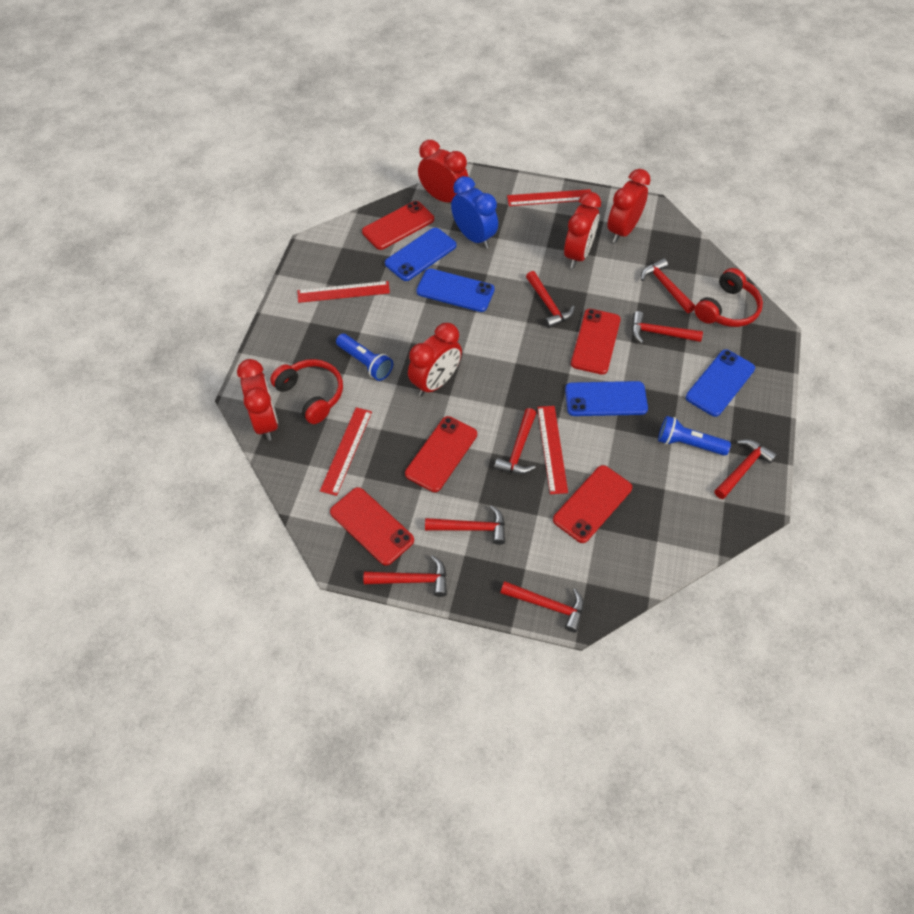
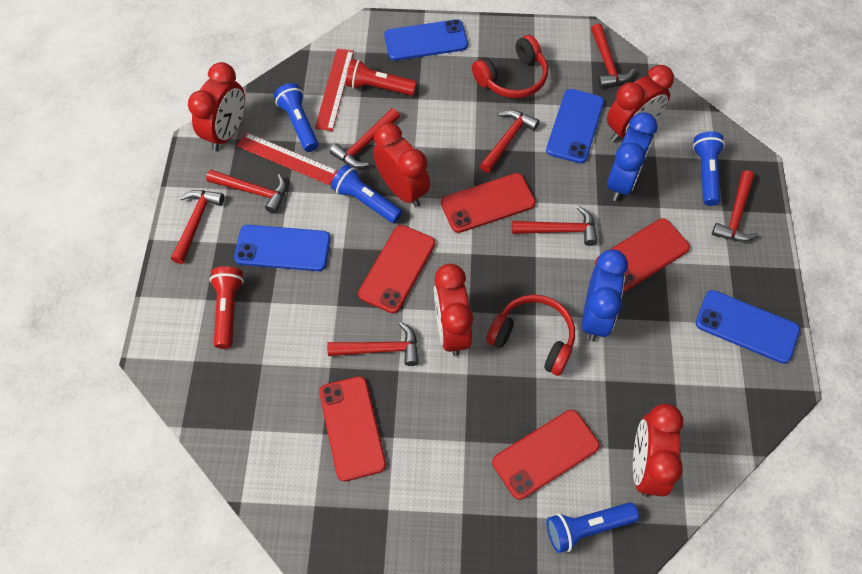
blue clock: [451,176,498,249] = 1 -> [582,249,628,341] [607,112,658,201] = 2
blue flashlight: [336,334,393,381] [658,416,731,456] = 2 -> [274,83,319,152] [331,165,402,223] [547,502,639,553] [693,131,725,206] = 4
red flashlight: none = 0 -> [210,266,244,349] [346,59,417,96] = 2
red ruler: [297,281,390,303] [320,407,372,496] [507,189,591,206] [537,406,568,494] = 4 -> [236,132,338,185] [315,49,354,131] = 2

